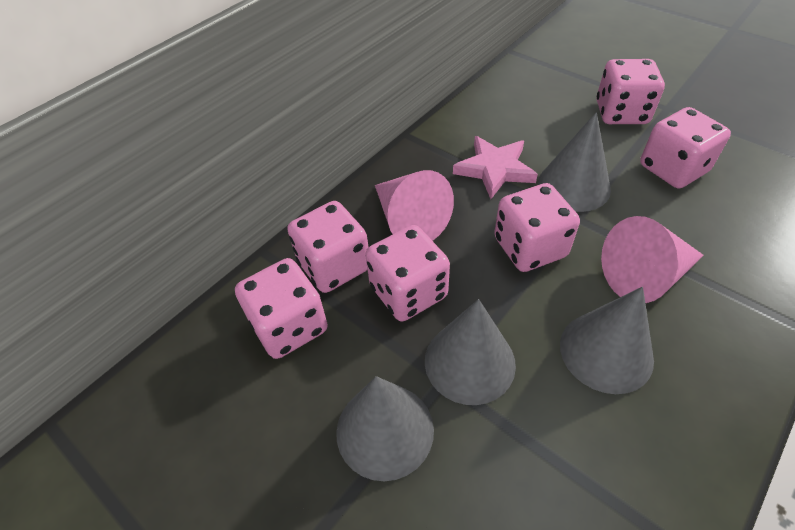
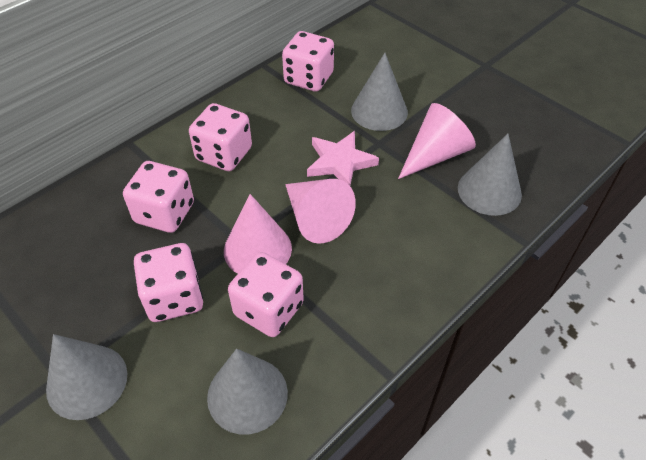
pink cone: [375,170,454,241] [601,216,704,303] = 2 -> [224,194,292,274] [285,179,356,244] [398,103,476,179] = 3
pink dice: [235,258,328,359] [287,201,369,293] [365,225,450,321] [494,183,580,272] [596,59,665,124] [640,107,731,188] = 6 -> [123,161,194,233] [134,243,203,322] [189,103,252,171] [228,252,304,337] [282,31,334,92] = 5

